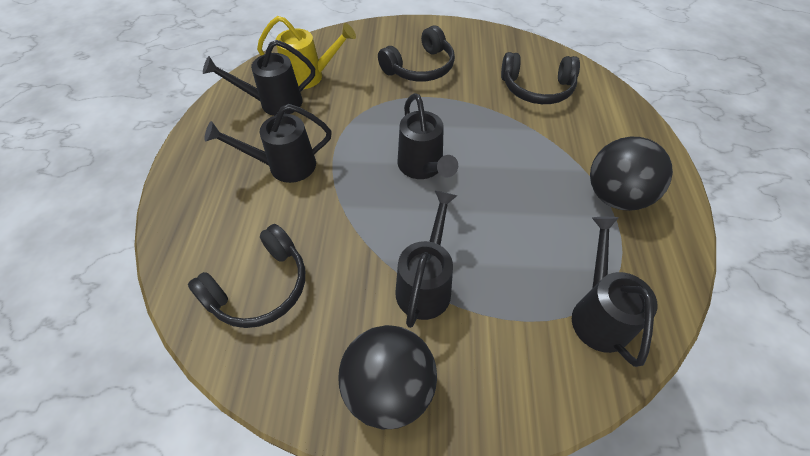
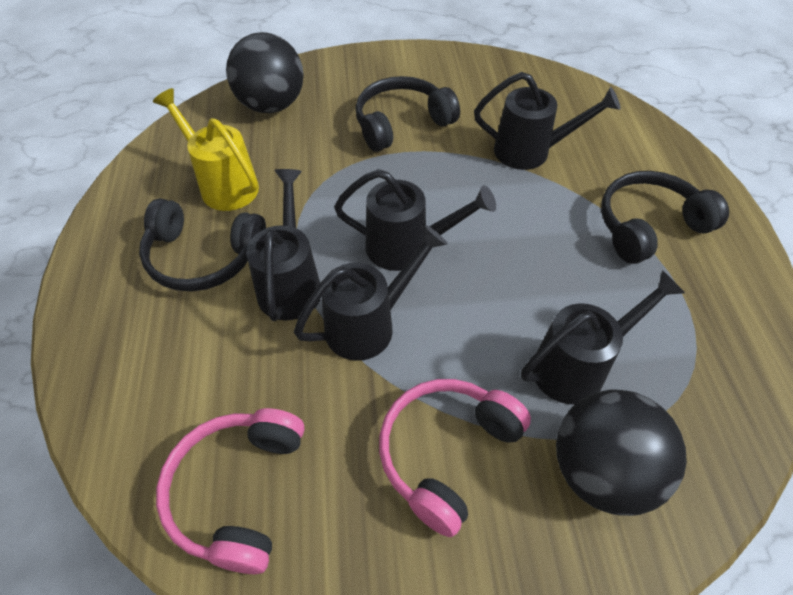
pink headphones: none = 0 -> [156,408,304,574] [379,379,531,537] = 2

